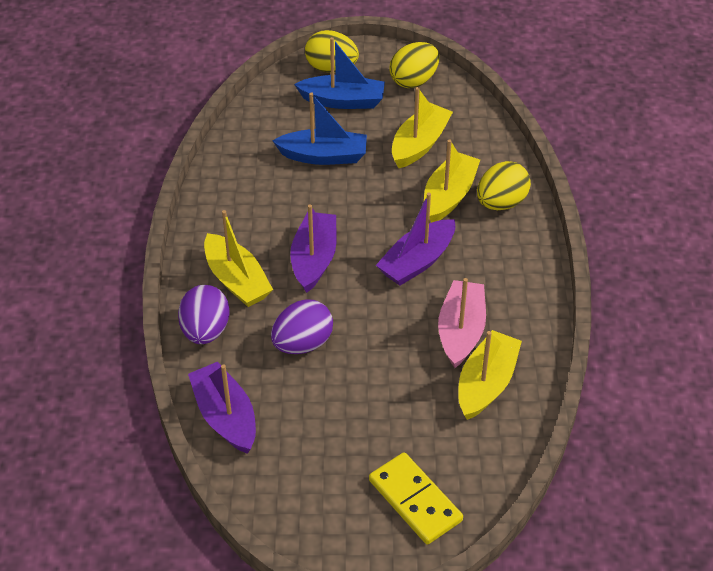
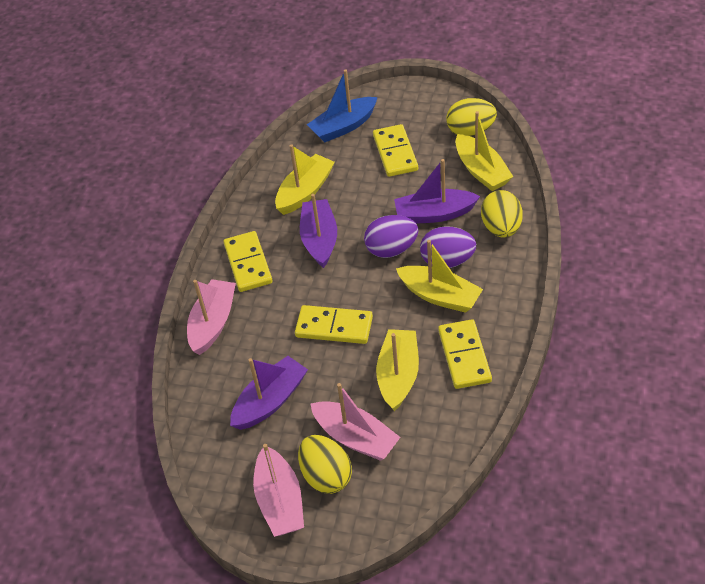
blue boat: [273,92,367,165] [294,37,385,109] = 2 -> [307,69,378,142] = 1
pink boat: [438,278,486,368] = 1 -> [187,279,236,355] [253,444,304,537] [310,383,400,461] = 3
yellow domino: [369,452,463,545] = 1 -> [223,231,273,292] [295,305,373,344] [373,124,418,177] [438,319,492,389] = 4

